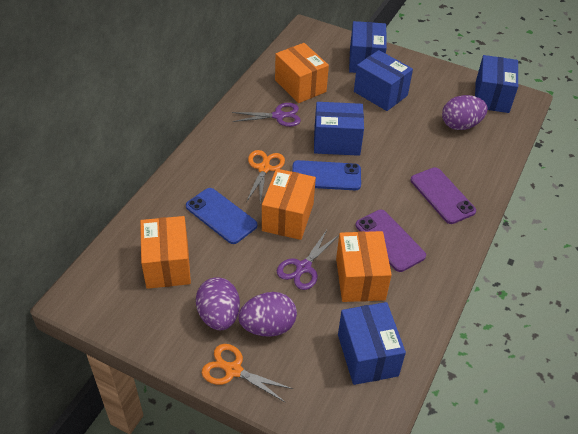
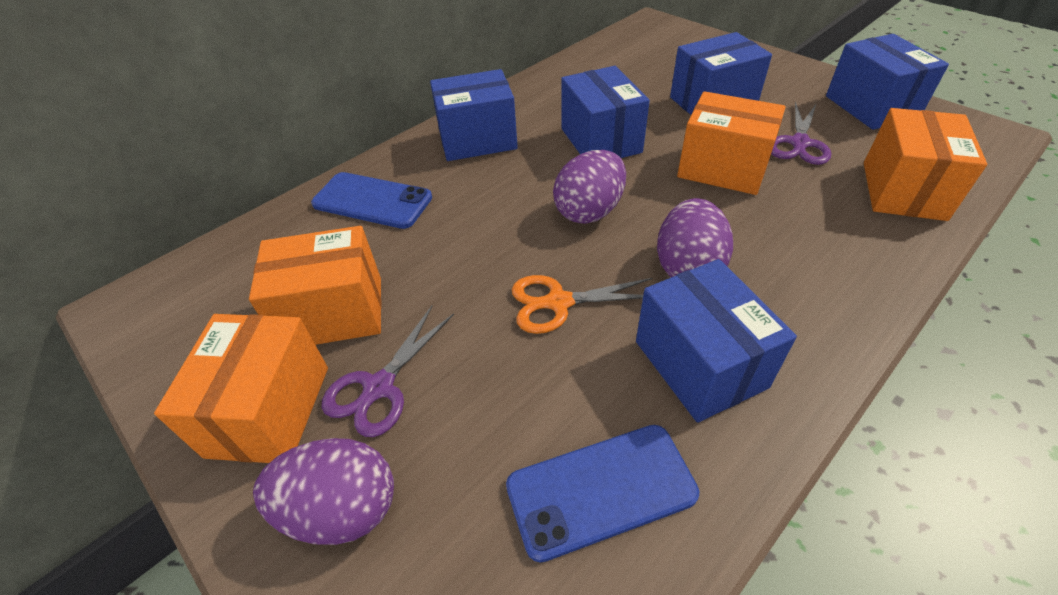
orange scissors: [202,344,293,403] [246,150,285,203] = 2 -> [512,275,653,334] = 1
purple phone: [355,210,426,272] [411,167,476,224] = 2 -> none = 0

